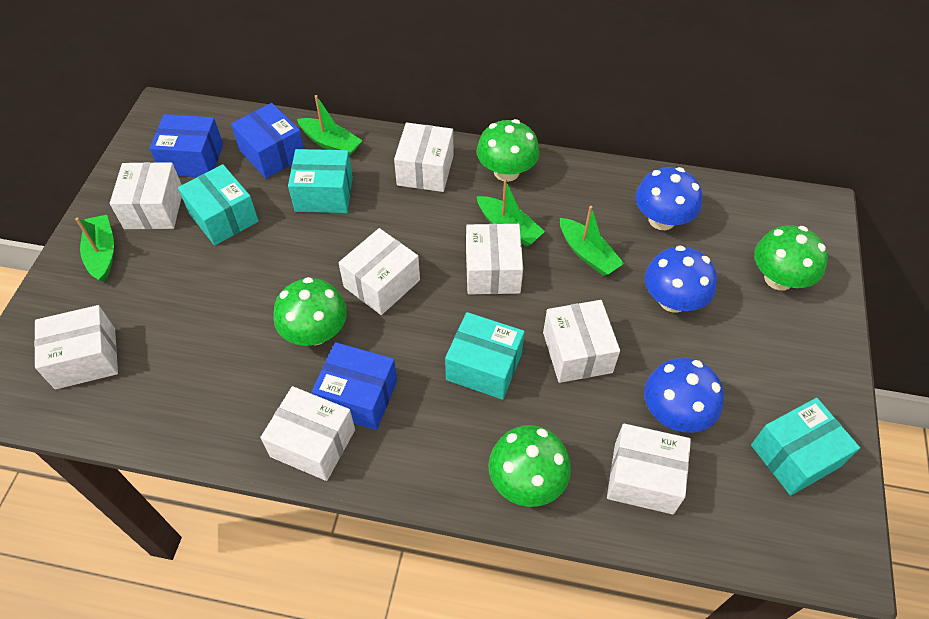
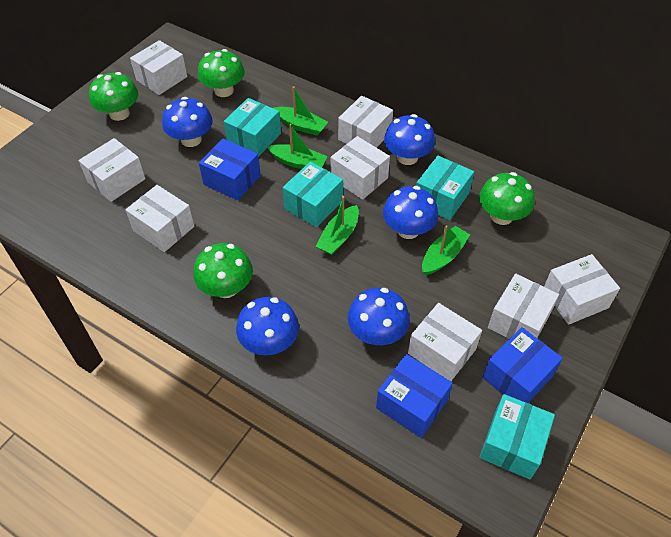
blue mushroom: [635,167,702,230] [644,358,724,433] [645,245,717,312] = 3 -> [162,97,213,147] [236,297,299,355] [348,288,410,345] [383,186,438,239] [384,114,435,165] = 5

